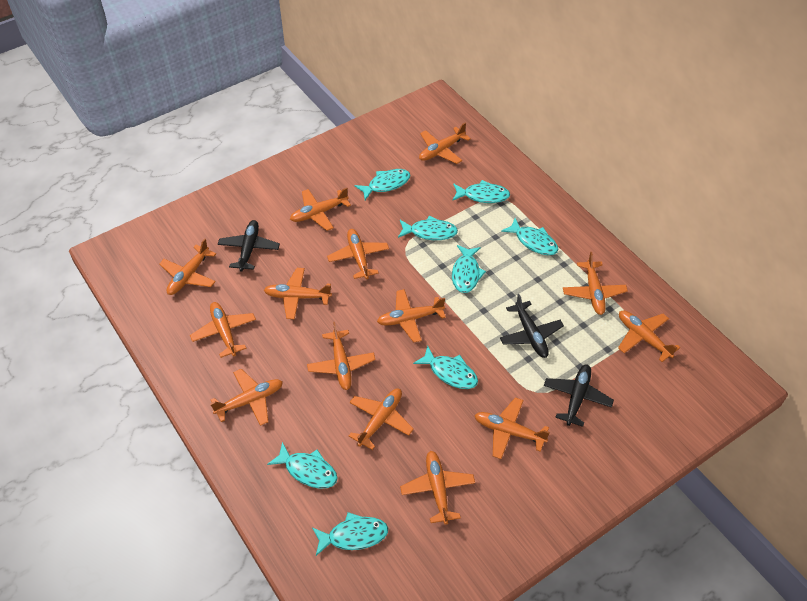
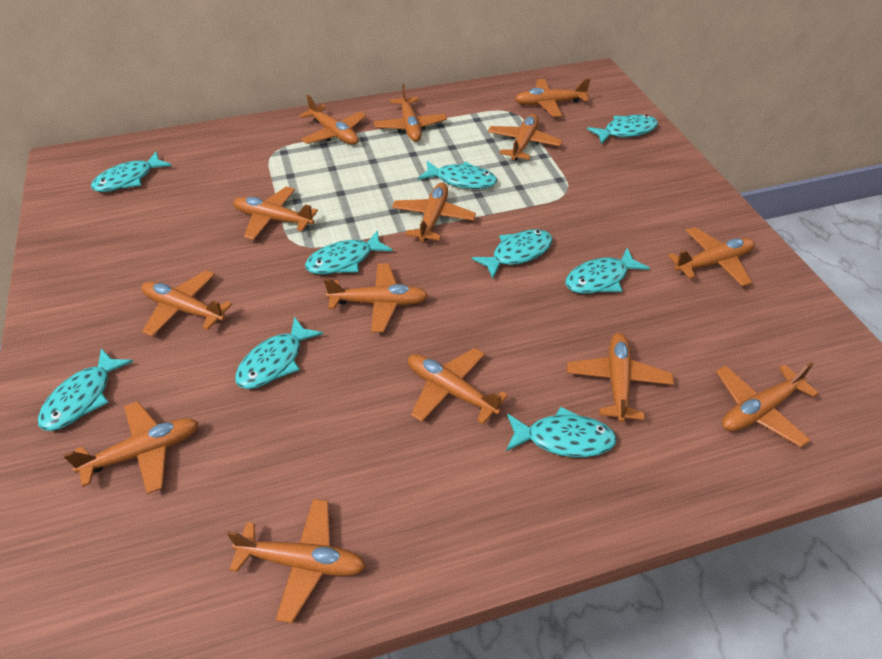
black plane: [218,220,280,272] [500,294,564,358] [544,364,614,427] = 3 -> none = 0
turquoise fish: [267,442,338,488] [312,512,388,556] [354,169,411,200] [398,216,458,240] [413,346,478,389] [452,180,510,203] [452,245,486,293] [501,218,558,255] = 8 -> [38,348,133,431] [91,152,172,192] [235,316,323,389] [305,231,393,274] [418,161,497,189] [472,229,552,279] [506,406,617,457] [565,248,650,294] [587,114,658,144] = 9

